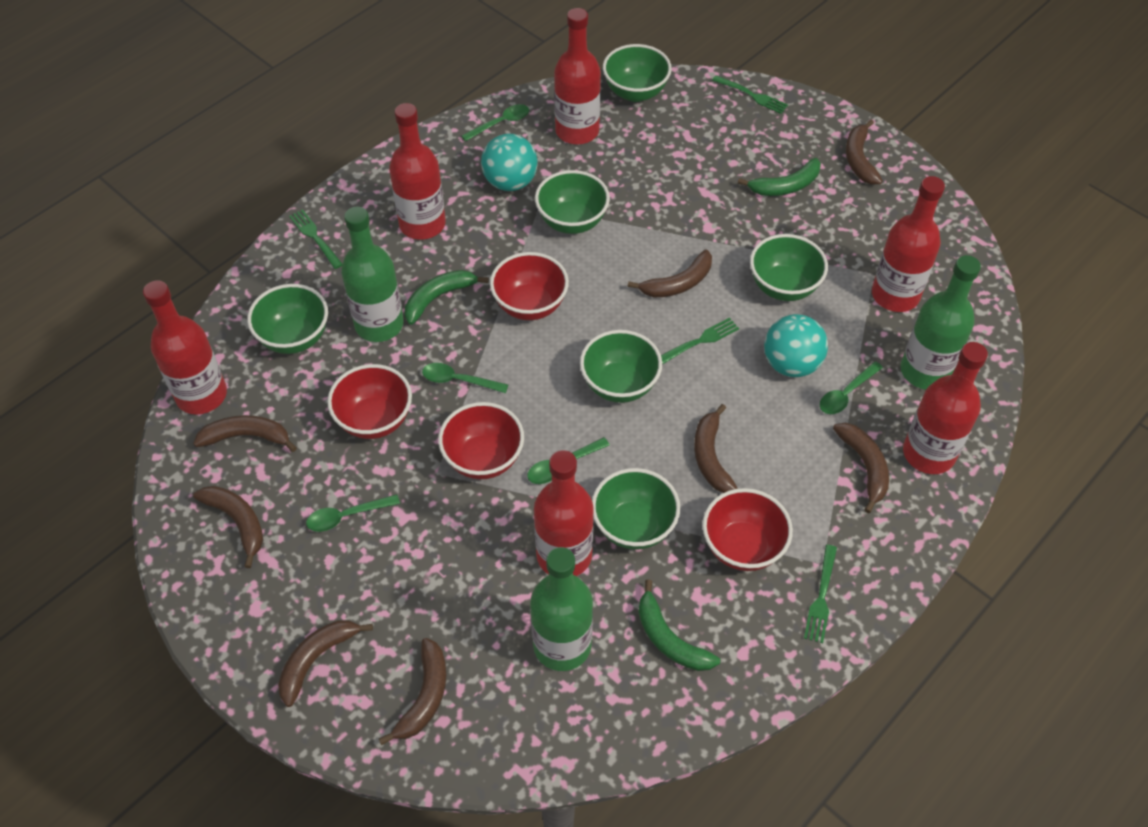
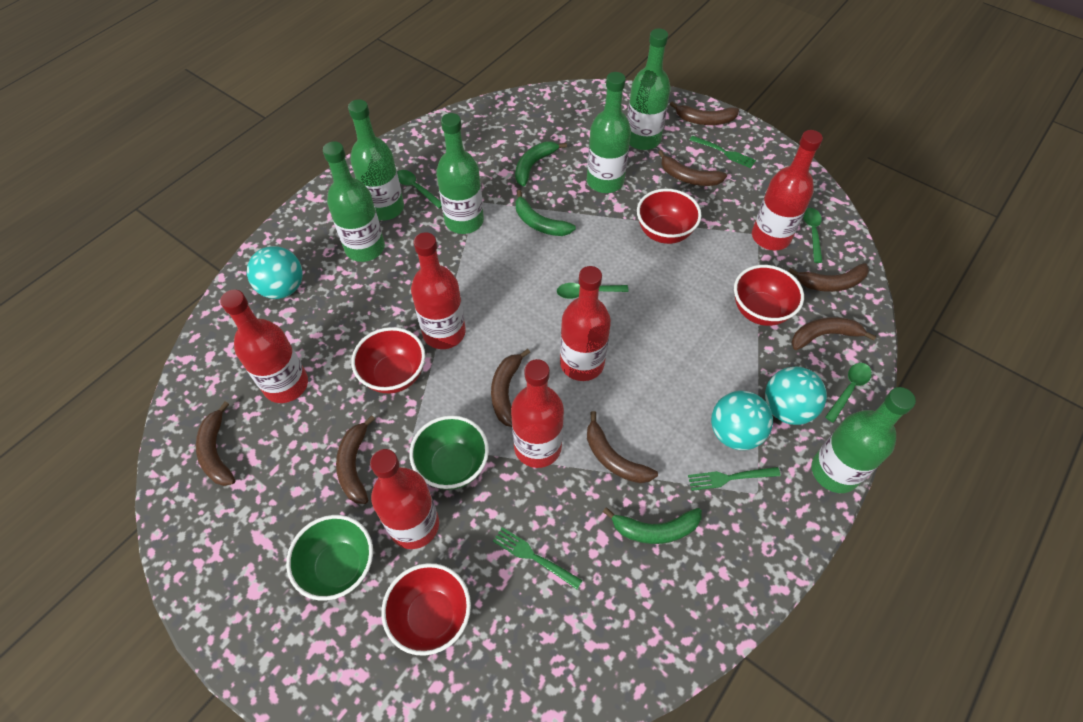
green bottle: [341,207,404,342] [530,547,593,671] [900,255,981,390] = 3 -> [323,141,385,262] [348,99,404,221] [436,113,484,234] [587,72,631,193] [627,28,671,150] [811,387,916,493] = 6
green bowl: [247,284,328,354] [535,170,610,234] [580,330,662,403] [592,468,680,550] [603,44,672,102] [750,234,828,301] = 6 -> [286,515,373,601] [409,415,489,490] = 2
green fork: [289,209,343,269] [661,318,739,364] [712,75,788,114] [804,545,837,643] = 4 -> [493,527,582,589] [688,467,781,491] [690,136,756,168] = 3
green spoon: [306,494,400,532] [422,363,508,393] [462,104,529,141] [527,437,610,484] [820,361,883,414] = 5 -> [397,170,442,209] [557,283,629,299] [803,208,823,263] [825,363,872,423] = 4
turquoise ball: [481,134,538,191] [764,314,828,377] = 2 -> [247,246,303,299] [711,391,773,450] [765,366,827,425] = 3

